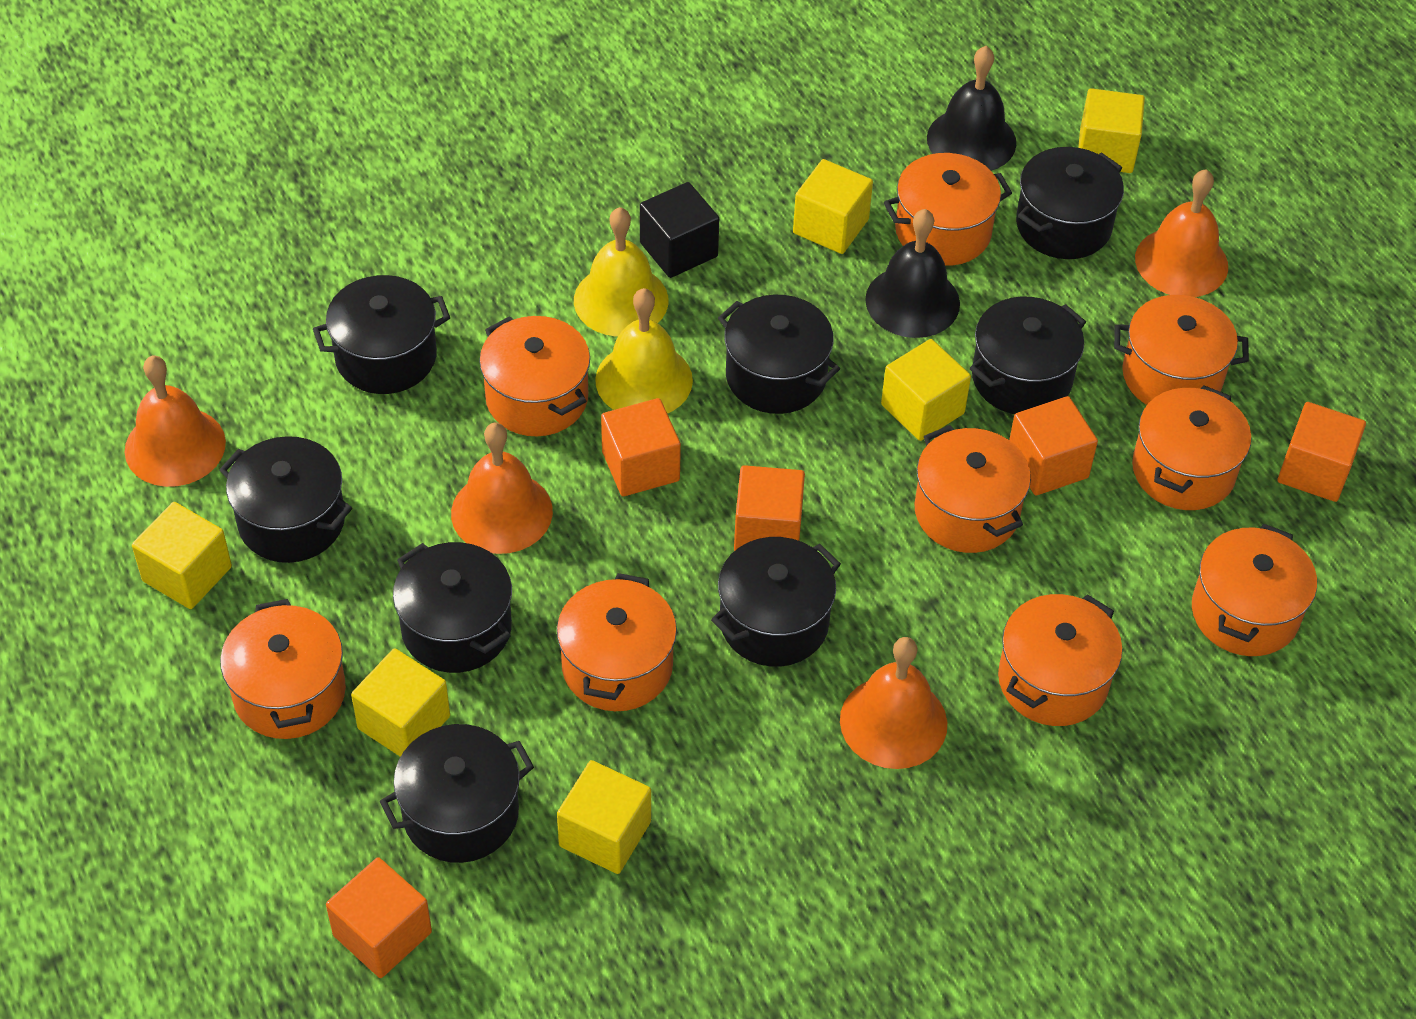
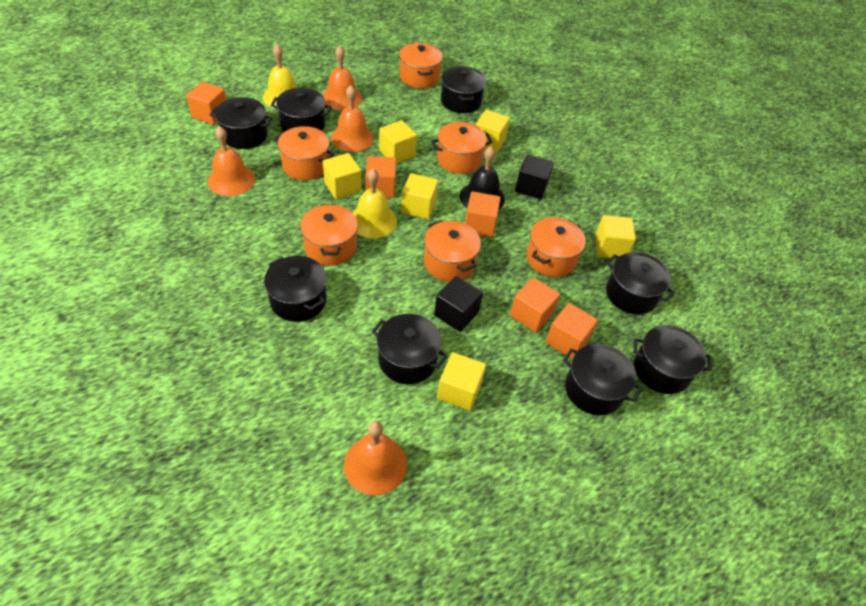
black bell: [865,209,960,338] [927,46,1016,171] = 2 -> [460,146,505,209] = 1
black cube: [640,182,719,278] = 1 -> [434,276,483,332] [515,154,554,199] = 2
orange pot: [220,599,346,739] [479,316,590,436] [557,573,677,711] [884,153,1012,266] [914,425,1031,553] [998,594,1123,726] [1114,295,1249,405] [1132,385,1251,510] [1192,524,1317,656] = 9 -> [274,126,334,180] [300,204,358,266] [399,43,443,88] [424,220,481,282] [431,122,492,174] [526,217,586,277] = 6

